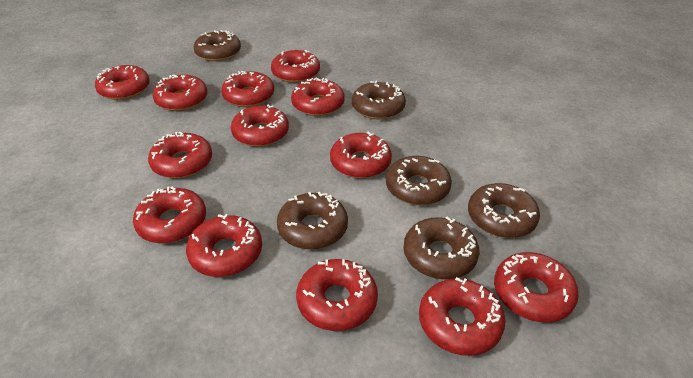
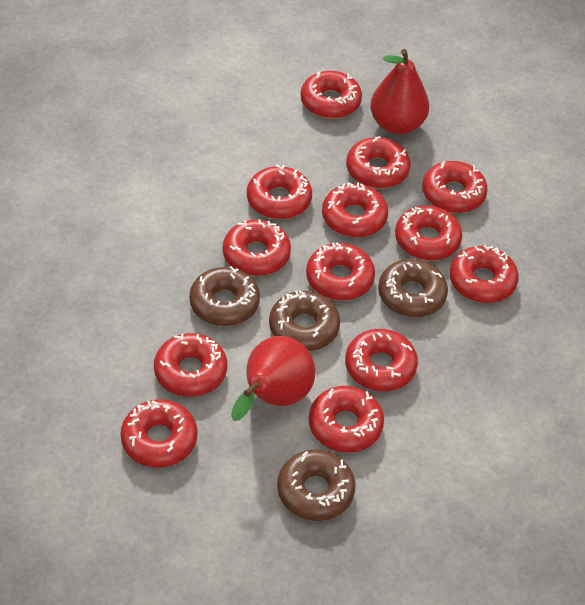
brown donut: [194,30,241,61] [277,192,348,250] [352,81,406,119] [386,156,452,205] [403,216,479,280] [468,183,540,238] = 6 -> [189,266,260,326] [269,291,340,351] [277,450,356,521] [378,259,448,317] = 4
red pear: none = 0 -> [231,336,315,421] [370,49,429,134] = 2

